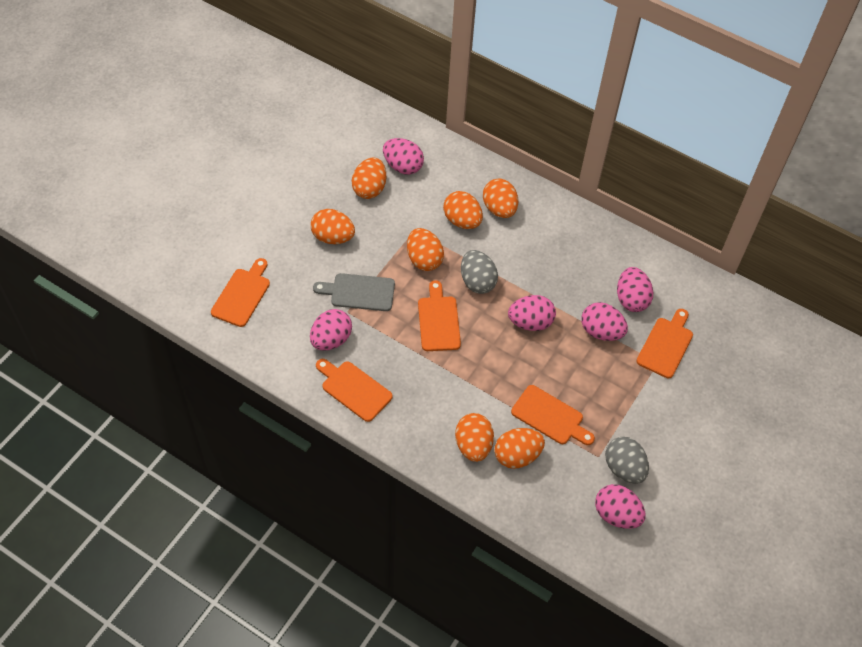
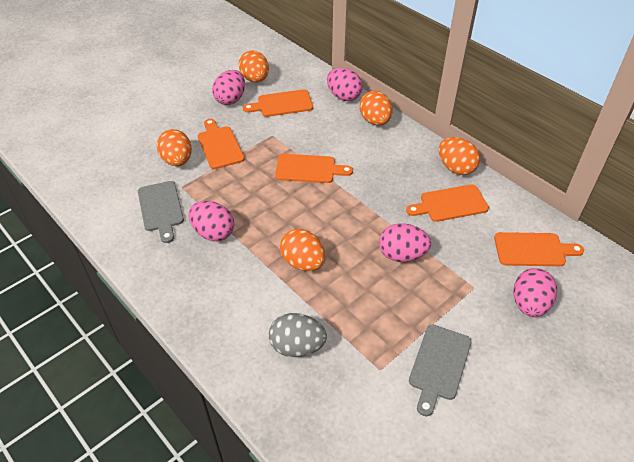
grey cutting board: [313,273,395,311] = 1 -> [138,181,184,243] [409,324,472,416] = 2
grey egg: [461,250,498,294] [605,437,649,484] = 2 -> [269,313,327,357] = 1
orange egg: [311,209,355,244] [352,157,386,199] [407,228,444,271] [443,191,483,229] [455,413,494,462] [483,179,518,218] [494,428,545,469] = 7 -> [157,129,192,166] [239,50,269,83] [280,229,325,271] [359,91,393,126] [439,137,480,175] = 5
pink egg: [310,309,352,351] [383,138,424,175] [508,295,556,331] [581,302,628,341] [595,484,646,529] [617,267,653,312] = 6 -> [188,201,234,241] [212,70,245,105] [327,68,363,101] [379,223,431,262] [513,268,557,317] = 5

